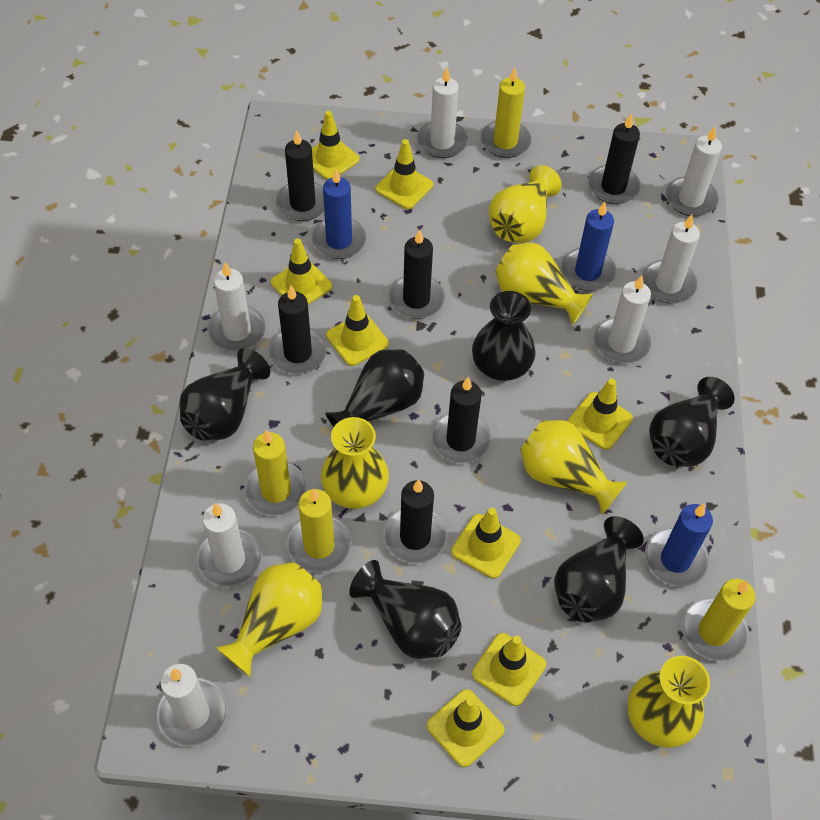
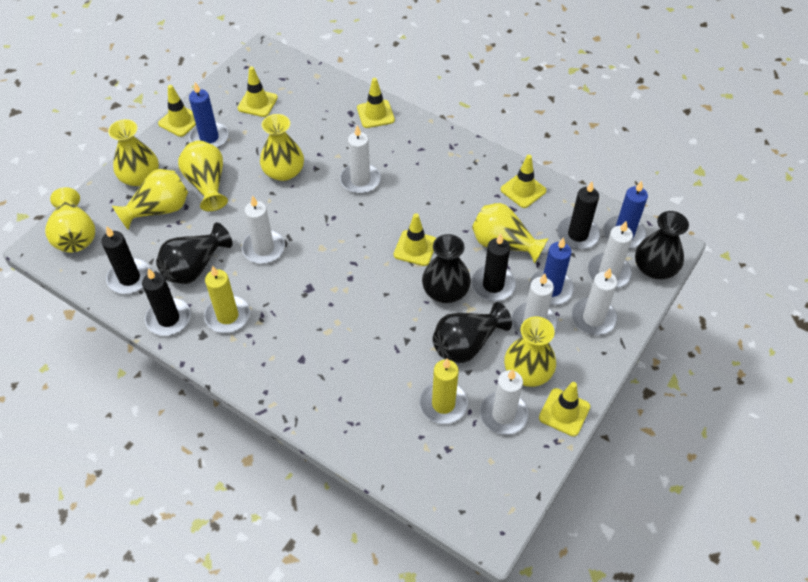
black candle: [269,286,327,374] [276,130,324,221] [383,479,447,564] [389,229,445,319] [431,377,491,463] [588,113,641,204] = 6 -> [101,227,150,294] [142,268,191,336] [471,234,516,301] [557,182,600,249] = 4
black vase: [179,348,270,441] [325,349,424,427] [349,560,462,659] [472,291,536,381] [554,516,644,622] [649,377,735,467] = 6 -> [156,222,232,284] [422,234,471,303] [433,302,512,363] [635,211,689,279] = 4
white candle: [157,664,227,747] [196,503,262,587] [208,262,265,351] [417,68,468,158] [594,275,651,364] [642,215,700,304] [666,127,722,217] = 7 -> [242,195,285,264] [340,125,381,194] [480,370,529,435] [511,274,557,337] [572,268,617,335] [588,221,633,288] = 6
yellow candle: [244,430,307,516] [287,488,351,573] [480,67,531,158] [682,579,756,662] = 4 -> [204,265,250,333] [419,358,468,424] = 2
yellow traffic cone: [271,238,332,305] [312,111,360,180] [326,295,389,366] [375,139,433,209] [427,689,504,767] [451,508,521,579] [472,633,546,706] [568,379,633,450] = 8 -> [158,85,196,137] [237,66,278,117] [357,78,395,128] [394,213,437,266] [501,155,546,208] [539,382,590,437] = 6
yellow vase: [216,562,322,677] [321,417,389,509] [489,165,562,243] [495,243,594,325] [520,420,627,515] [628,656,710,748] = 6 -> [45,187,95,253] [108,119,159,187] [112,169,188,230] [178,140,228,211] [260,114,304,181] [472,203,549,264] [504,316,556,387] = 7

